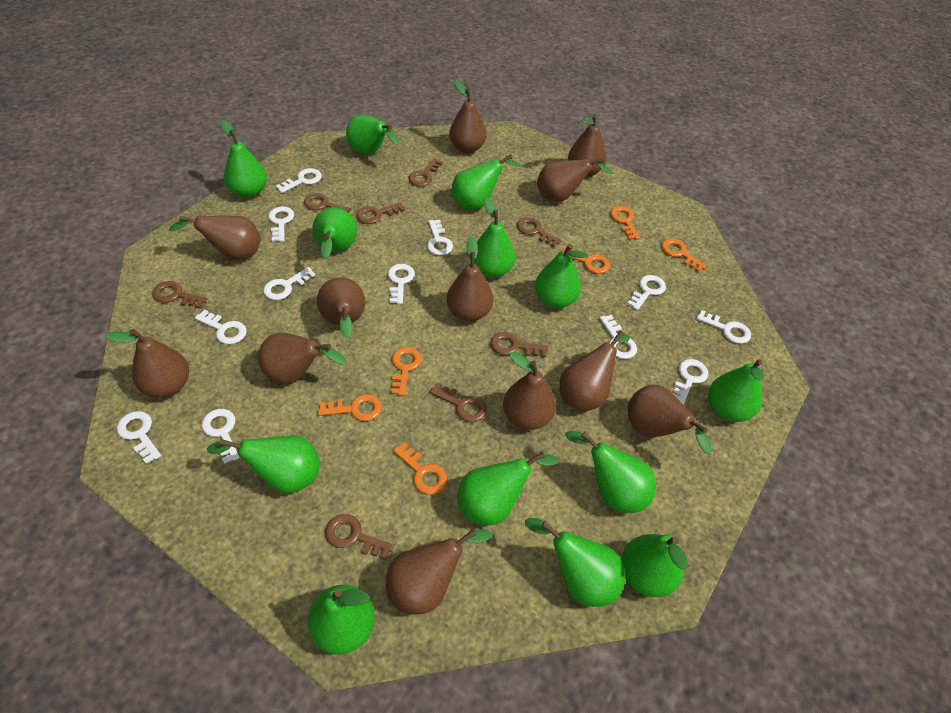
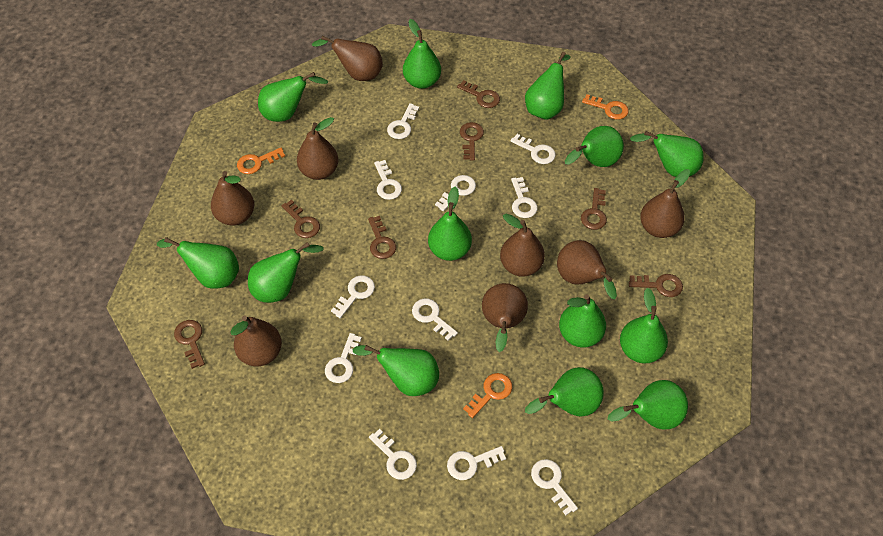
brown key: [152,281,207,308] [304,193,351,212] [325,514,394,560] [356,202,405,224] [408,158,443,186] [429,383,487,422] [490,332,548,357] [517,217,561,247] = 8 -> [174,320,205,369] [282,200,320,238] [368,216,396,259] [457,80,500,108] [460,122,484,160] [581,188,607,230] [629,274,683,297] = 7
brown pear: [104,329,189,398] [169,215,260,260] [258,333,346,384] [317,277,365,339] [386,529,492,614] [447,236,493,321] [449,80,487,153] [503,351,556,430] [537,158,613,202] [560,331,630,412] [568,114,607,177] [628,385,712,454] = 12 -> [211,171,254,226] [230,316,282,367] [297,117,339,180] [312,35,383,81] [482,283,528,352] [500,214,545,277] [557,240,617,300] [640,169,690,238] = 8
orange key: [318,394,382,421] [391,347,422,396] [393,442,447,495] [561,246,610,274] [610,206,640,240] [661,238,707,272] = 6 -> [237,148,285,174] [463,373,512,418] [582,94,629,120] = 3
white key: [117,411,161,464] [195,310,247,344] [202,409,240,464] [263,267,315,300] [268,206,294,242] [276,168,322,193] [388,264,415,304] [427,220,453,255] [599,315,637,359] [627,275,666,310] [673,359,708,404] [696,310,751,344] = 12 -> [325,333,362,383] [331,276,375,318] [369,429,417,480] [374,160,402,200] [387,103,419,139] [412,298,458,341] [435,175,476,211] [447,446,506,480] [510,134,556,164] [511,177,538,218] [531,459,578,515] = 11

